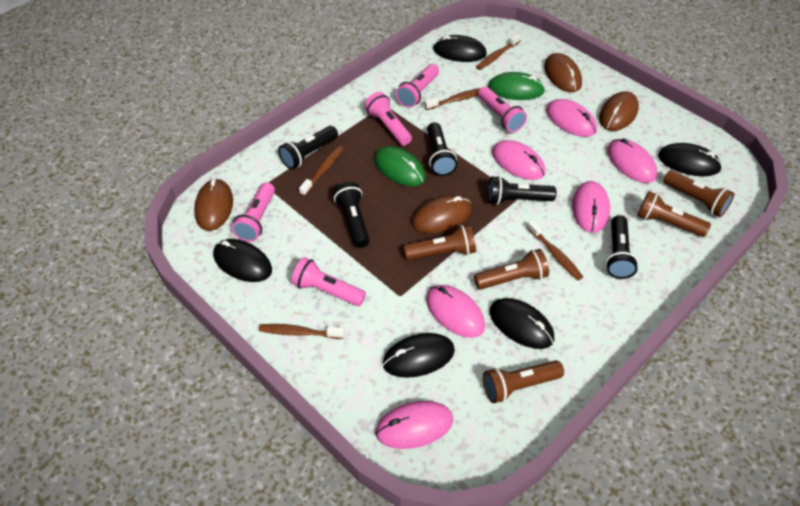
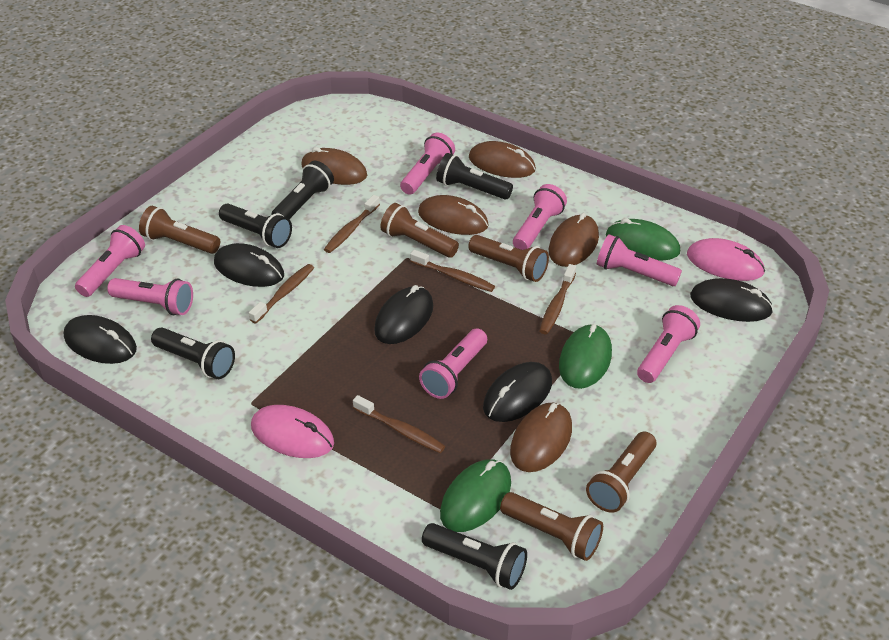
brown mouse: [194,178,233,231] [412,195,472,233] [544,53,582,92] [599,91,639,131] = 4 -> [301,147,367,185] [418,195,489,235] [469,141,536,178] [510,403,572,472] [549,213,599,267] = 5
green mouse: [374,146,426,186] [488,72,545,100] = 2 -> [440,459,511,532] [559,324,612,389] [606,218,680,261] = 3
pink flashlight: [231,182,275,242] [291,257,366,306] [364,92,412,146] [396,64,439,108] [478,87,527,132] = 5 -> [75,225,145,297] [107,278,193,315] [400,133,455,195] [419,329,487,399] [513,184,567,250] [597,234,682,286] [637,305,700,383] = 7
pink mouse: [375,401,453,449] [426,285,485,338] [492,140,545,180] [546,99,597,137] [572,181,610,233] [607,138,657,183] = 6 -> [251,405,334,458] [687,238,765,281] = 2

